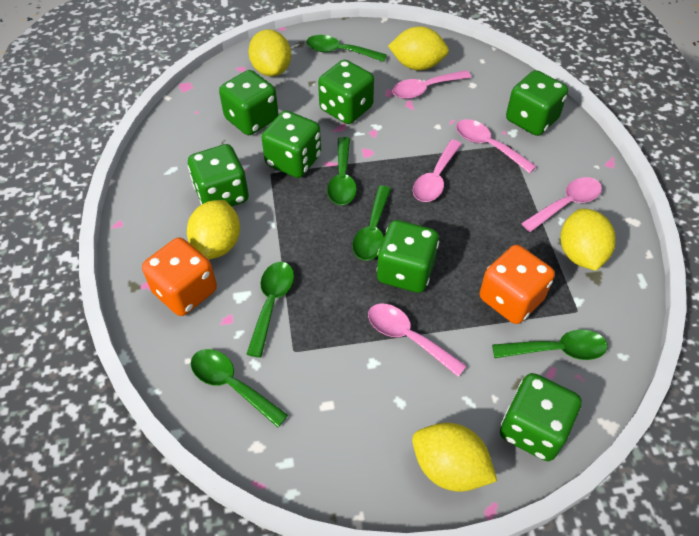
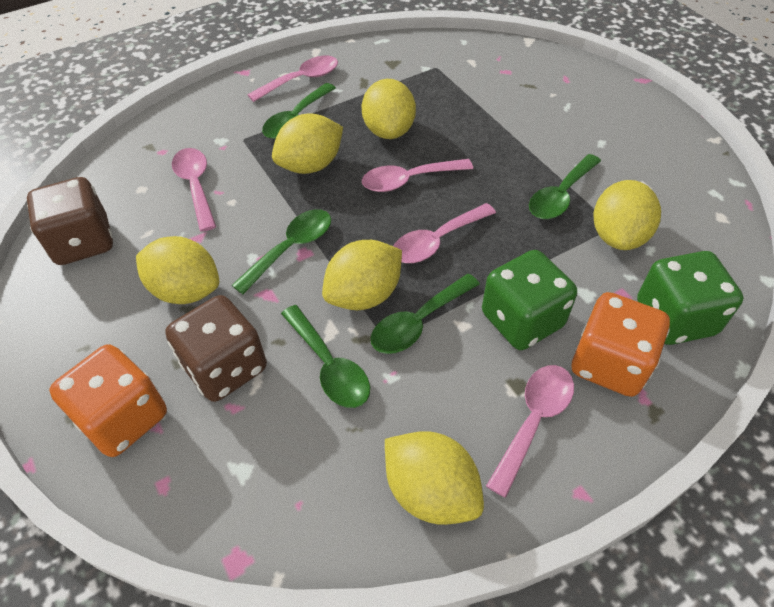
brown dice: none = 0 -> [27,177,113,265] [165,295,267,402] = 2
green dice: [188,144,249,207] [219,70,278,135] [261,110,321,178] [318,60,374,124] [377,220,439,293] [500,373,582,461] [506,70,568,136] = 7 -> [482,250,577,350] [637,251,744,345] = 2
green spoon: [191,349,288,427] [247,262,294,358] [306,35,387,62] [327,137,357,205] [352,186,391,260] [492,330,608,360] = 6 -> [231,209,331,294] [262,83,336,139] [281,305,370,408] [371,274,480,354] [529,154,601,219] = 5
yellow lemon: [187,200,240,259] [248,30,291,77] [388,26,449,70] [412,423,497,492] [560,208,616,271] = 5 -> [136,236,219,304] [272,113,343,174] [322,240,402,310] [362,79,416,139] [385,431,484,525] [594,180,661,250] = 6

